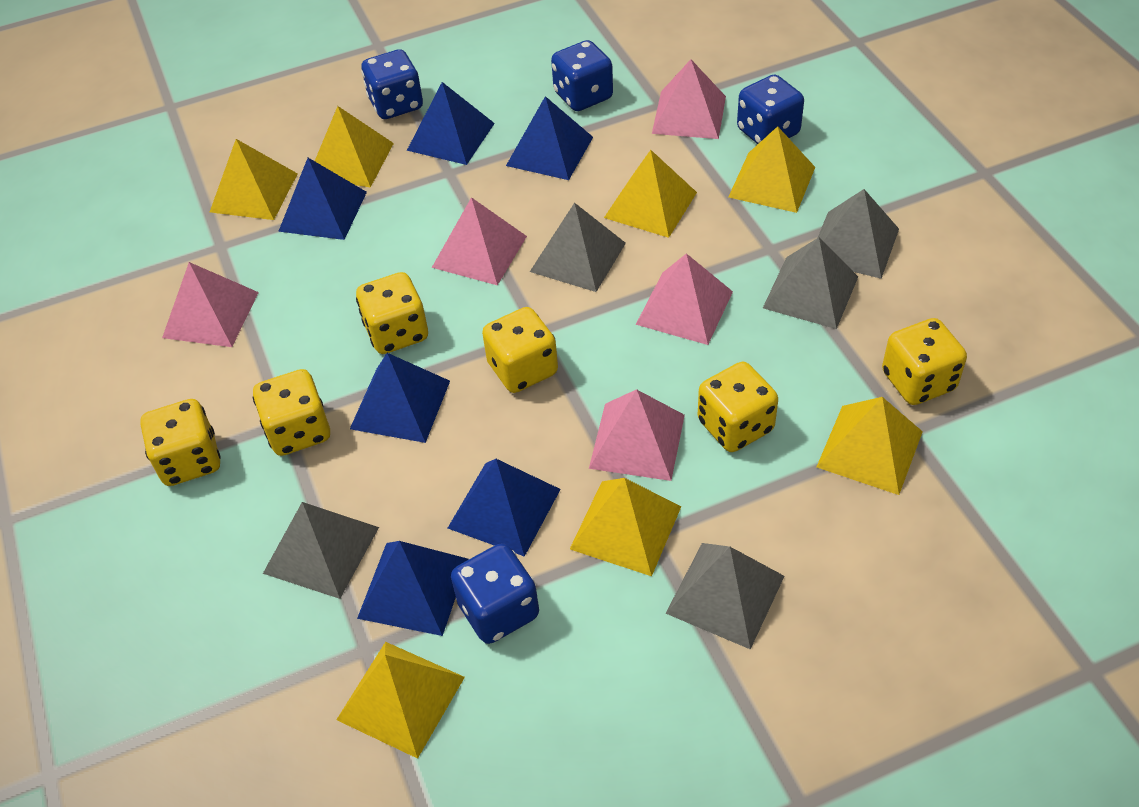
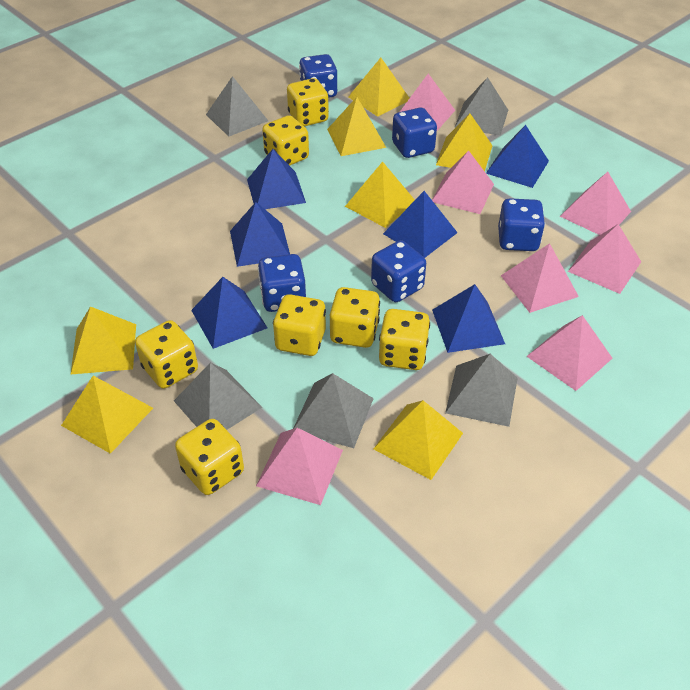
blue dice: [361,49,423,119] [451,543,539,644] [551,40,613,111] [737,74,804,144] = 4 -> [258,254,306,312] [299,54,337,98] [371,240,426,302] [392,108,437,158] [498,198,545,251] = 5
pink pyramid: [162,262,259,347] [432,197,527,285] [589,389,685,481] [636,253,733,345] [652,59,726,139] = 5 -> [256,428,343,505] [400,74,455,131] [432,150,494,214] [501,243,579,313] [527,315,612,391] [560,172,631,235] [568,224,641,294] = 7
yellow dice: [140,399,221,486] [253,369,330,456] [356,272,428,354] [482,307,558,393] [698,362,778,452] [882,318,967,405] = 6 -> [135,320,198,389] [175,419,244,495] [262,115,309,166] [273,294,326,356] [287,78,329,126] [330,287,380,348] [379,309,430,370] = 7

